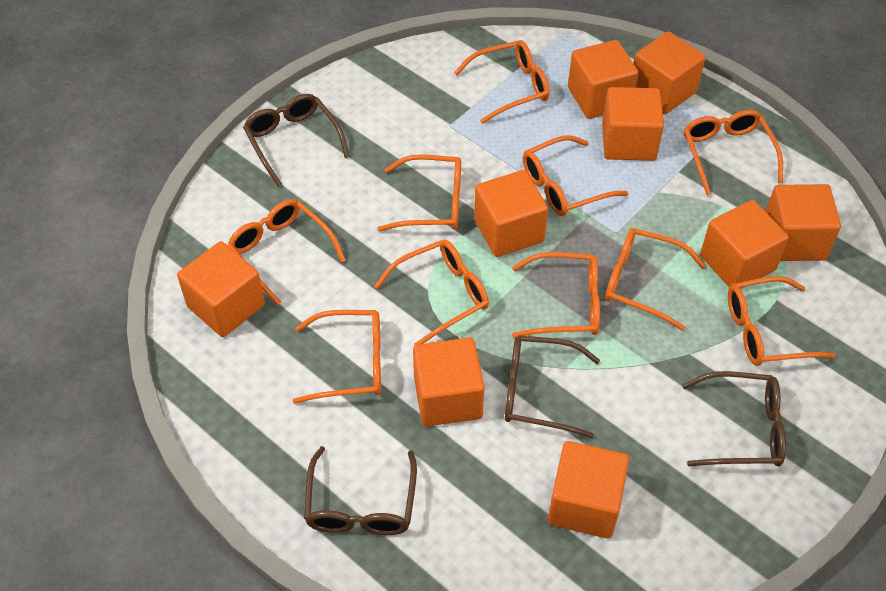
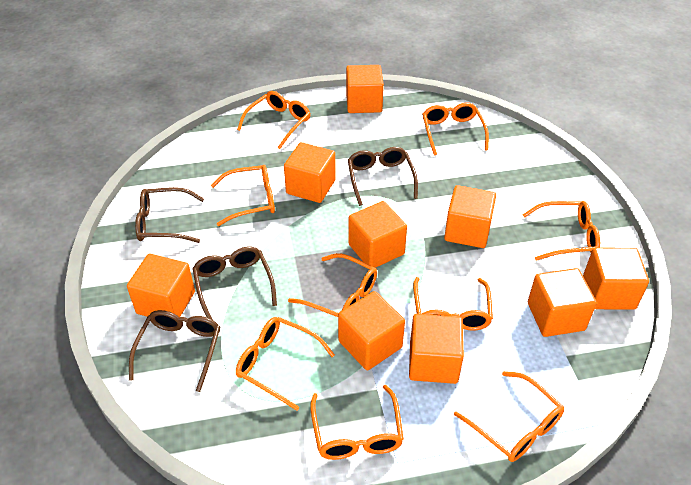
orange glasses: [227,199,346,306] [293,310,381,404] [375,240,489,345] [378,154,461,232] [454,40,550,124] [512,252,600,338] [523,135,628,216] [605,228,706,331] [684,110,783,195] [728,276,836,366] = 10 -> [211,165,275,226] [236,317,335,411] [237,91,311,149] [288,253,377,317] [310,385,404,460] [413,277,493,331] [422,102,489,156] [454,371,564,462] [523,201,600,261] = 9

